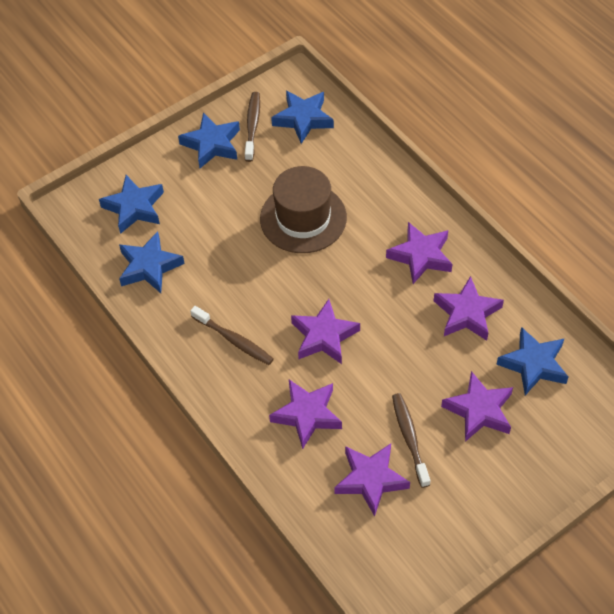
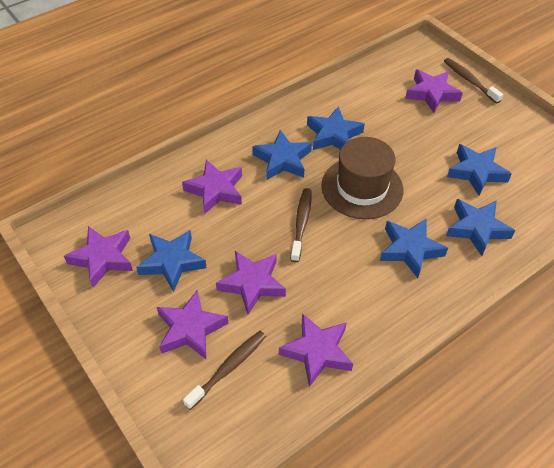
blue star: [99,175,164,234] [119,231,185,293] [178,113,240,168] [271,91,334,144] [496,327,568,395] = 5 -> [136,230,207,292] [252,130,312,180] [307,106,365,150] [380,218,448,278] [446,199,515,256] [447,144,512,196] = 6

